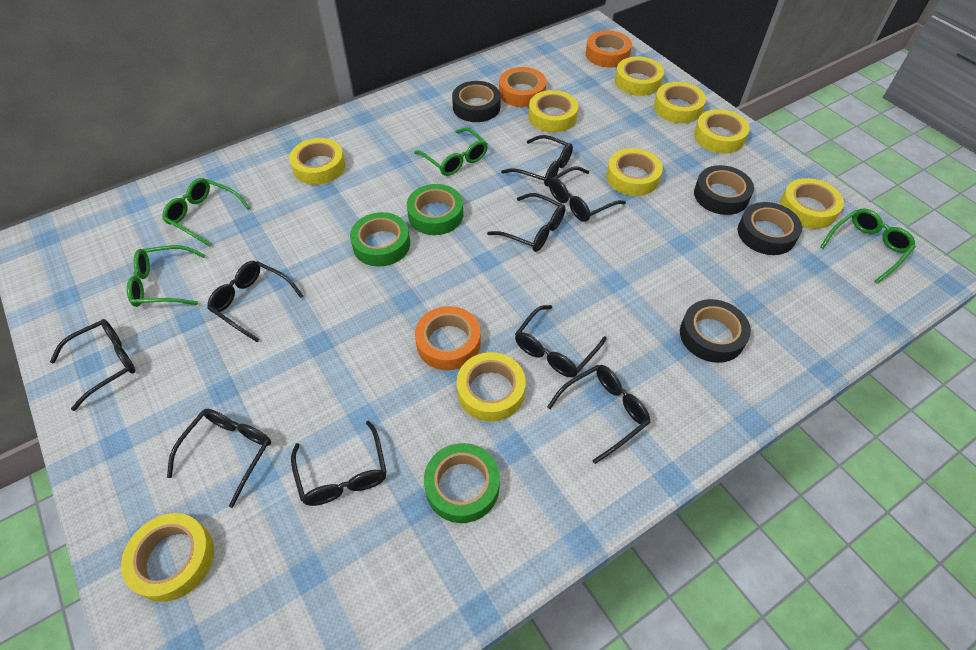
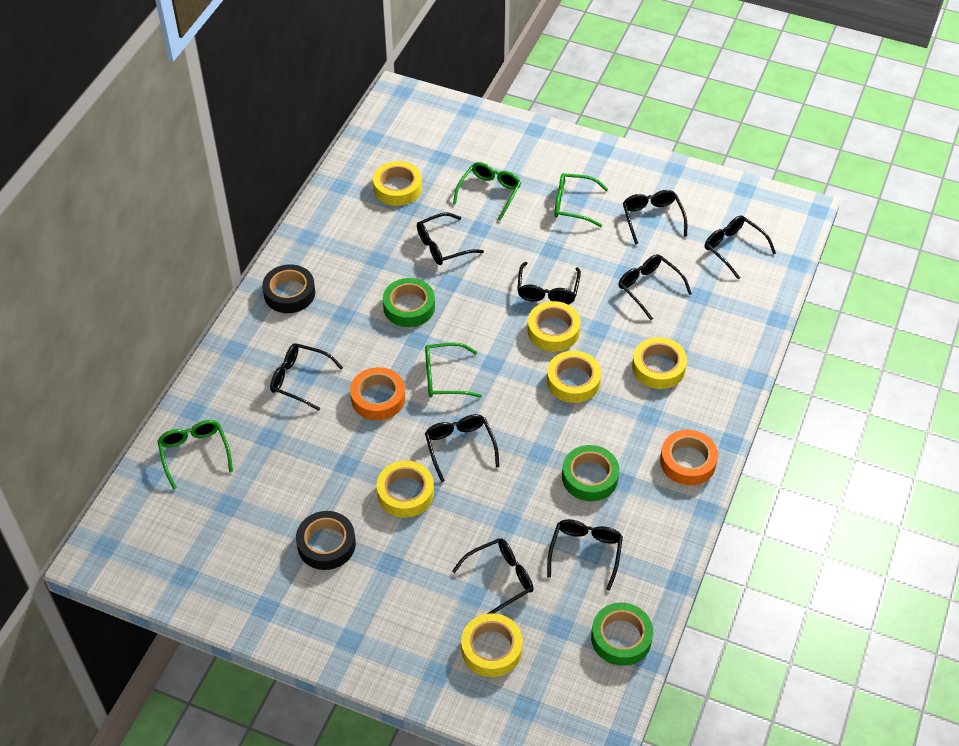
black tape: [452,81,501,122] [680,299,751,363] [694,165,754,215] [738,202,802,255] = 4 -> [262,264,315,313] [296,511,356,570] = 2
orange tape: [415,306,481,370] [499,67,546,107] [586,30,632,68] = 3 -> [350,367,405,420] [660,430,718,485] = 2
yellow tape: [121,513,214,602] [289,138,345,185] [457,352,526,422] [529,90,578,133] [606,148,663,196] [615,56,664,96] [654,82,706,123] [694,109,750,153] [780,178,844,229] = 9 -> [373,161,422,206] [377,461,434,518] [461,613,523,677] [527,301,580,352] [547,351,601,403] [632,337,687,389] = 6

